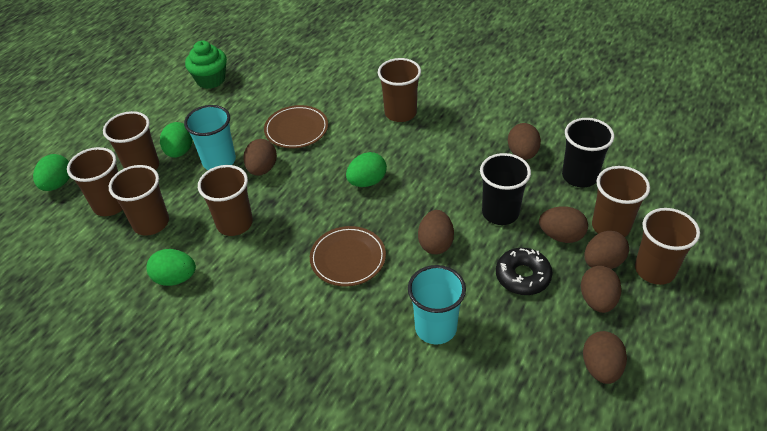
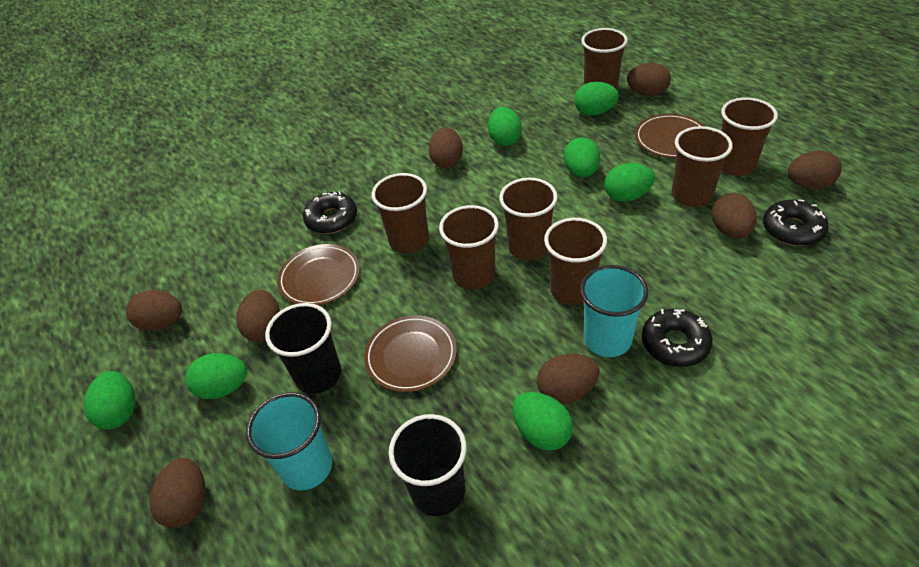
black donut: [496,248,553,295] = 1 -> [303,191,357,234] [642,309,713,367] [763,199,829,246] = 3
brown egg: [243,139,277,176] [418,210,454,255] [508,123,541,160] [539,206,588,243] [581,266,622,313] [583,331,627,384] [584,231,629,269] = 7 -> [126,290,182,331] [149,458,206,528] [236,289,280,342] [429,128,463,168] [537,354,599,404] [627,63,671,96] [711,193,756,238] [788,151,842,189] = 8
brown plate: [264,105,328,148] [310,226,386,287] = 2 -> [277,244,360,305] [364,315,457,392] [635,114,705,158] = 3
green cupcake: [185,40,227,89] = 1 -> none = 0
green egg: [33,154,70,191] [147,249,196,286] [160,122,193,158] [346,152,387,187] = 4 -> [83,371,135,429] [185,353,247,399] [488,107,522,146] [512,392,573,450] [564,137,600,177] [574,82,619,116] [604,163,655,202] = 7

